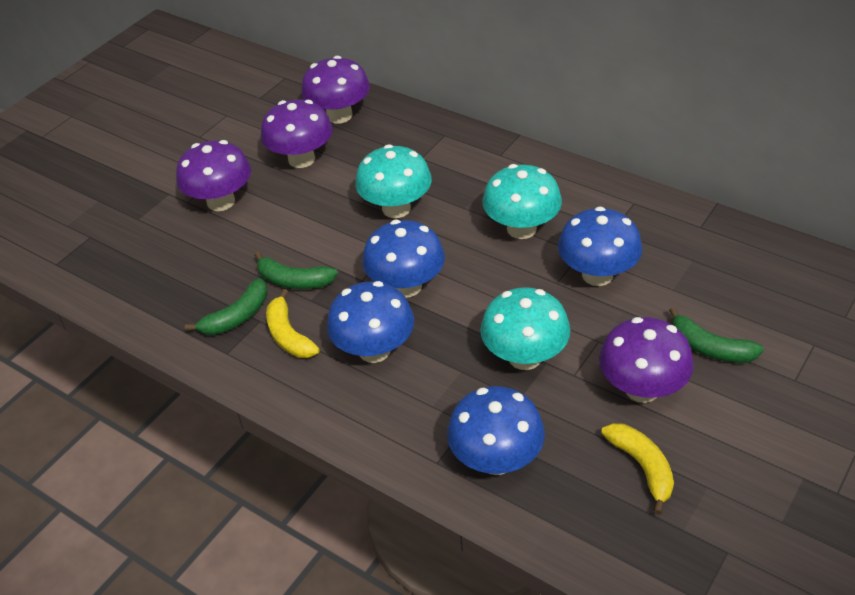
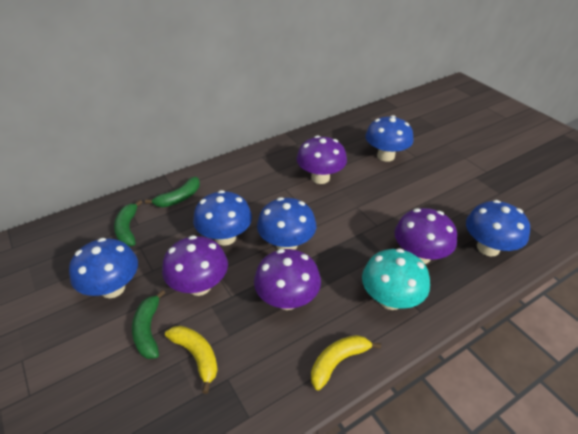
blue mushroom: [327,281,414,363] [362,220,445,298] [447,386,545,475] [558,207,642,286] = 4 -> [69,238,138,298] [193,190,252,246] [257,197,316,250] [365,115,414,162] [466,200,530,256] = 5
turquoise mushroom: [355,144,432,218] [480,287,570,370] [482,164,562,239] = 3 -> [362,248,430,310] = 1

